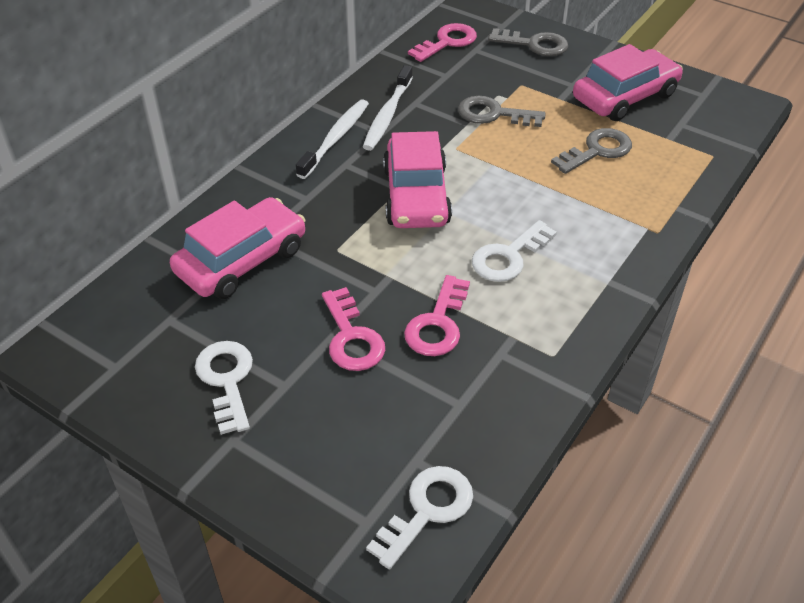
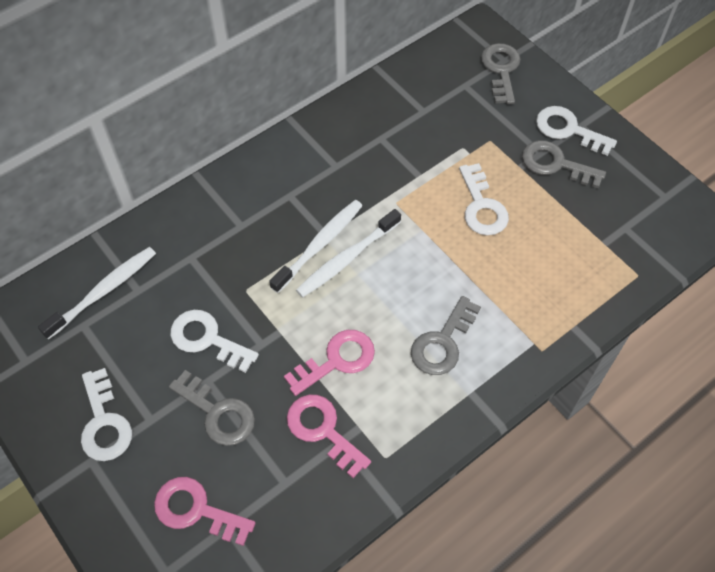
grey key: [458,96,546,127] [488,28,568,56] [551,128,632,174] = 3 -> [169,370,255,446] [411,296,481,375] [481,43,521,104] [522,140,606,188] = 4
pink car: [170,197,305,299] [383,131,452,228] [573,44,683,121] = 3 -> none = 0
white key: [195,341,253,435] [366,466,473,569] [472,220,557,282] = 3 -> [81,368,132,461] [171,310,259,373] [459,163,509,235] [536,106,617,156] = 4
white toothbrush: [296,99,369,179] [363,65,413,151] = 2 -> [38,247,156,339] [269,200,363,293] [296,209,401,298] = 3

